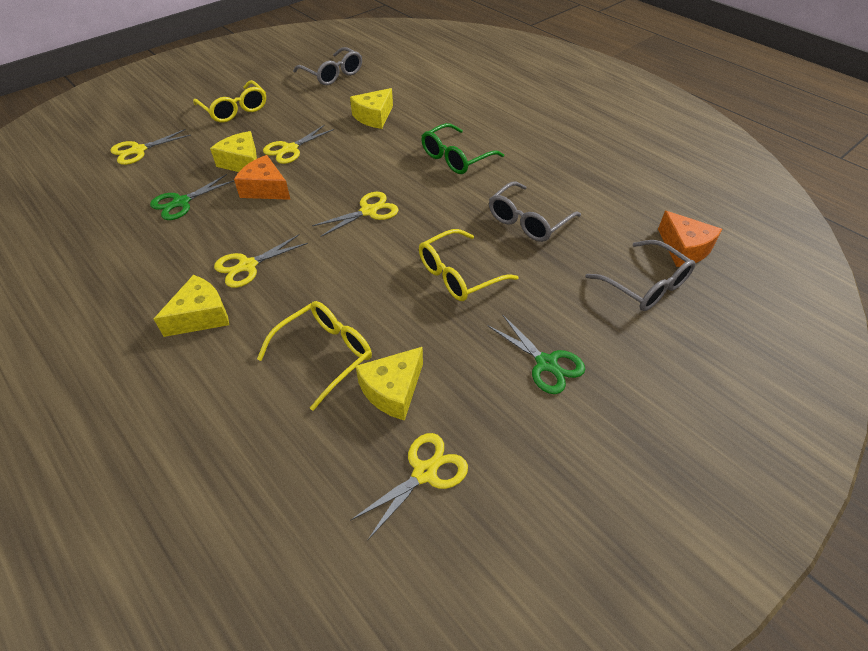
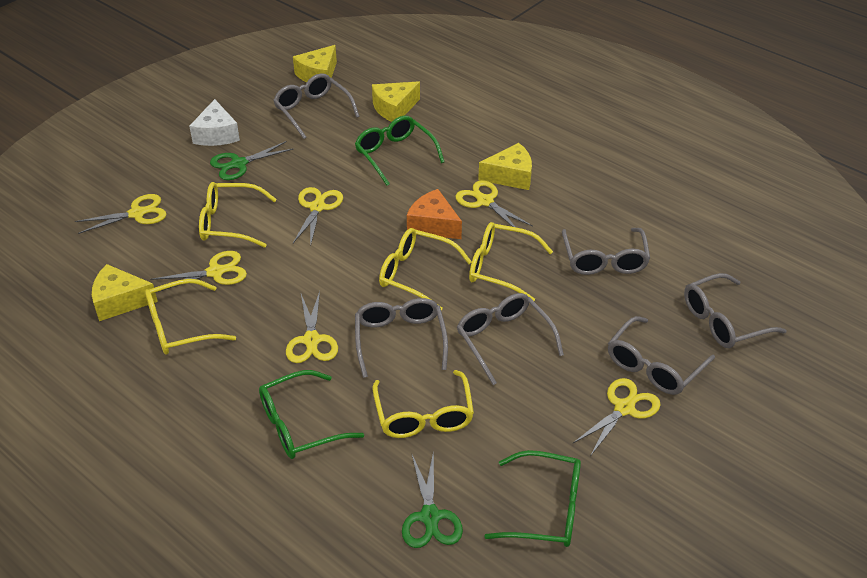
green glasses: [421,123,504,174] = 1 -> [259,370,364,459] [355,116,444,186] [484,450,581,547] = 3
grey glasses: [293,47,362,85] [489,181,581,242] [585,240,695,311] = 3 -> [273,73,360,139] [355,298,448,378] [457,293,564,385] [562,228,650,275] [608,316,715,395] [684,273,787,348] = 6
orange cheese: [234,155,290,200] [658,211,722,267] = 2 -> [407,189,462,239] = 1
white cheese: none = 0 -> [189,99,240,146] = 1
yellow glasses: [193,80,266,123] [257,301,372,411] [419,229,518,301] = 3 -> [145,279,236,354] [199,182,277,248] [372,370,474,438] [379,228,472,310] [469,222,553,301] = 5
yellow scissors: [110,129,191,165] [214,234,308,288] [263,124,334,164] [312,192,399,237] [350,433,468,540] = 5 -> [75,194,166,234] [150,251,247,293] [286,291,338,363] [293,187,343,247] [456,180,533,227] [573,378,660,455] = 6

